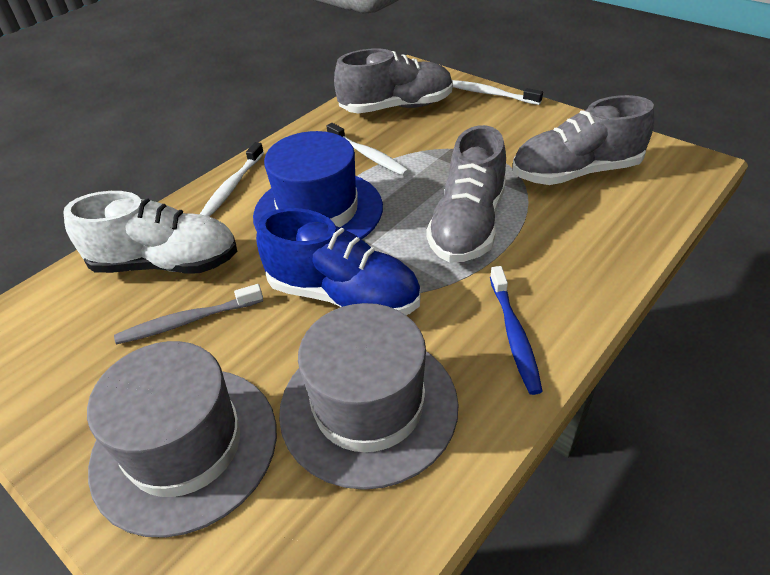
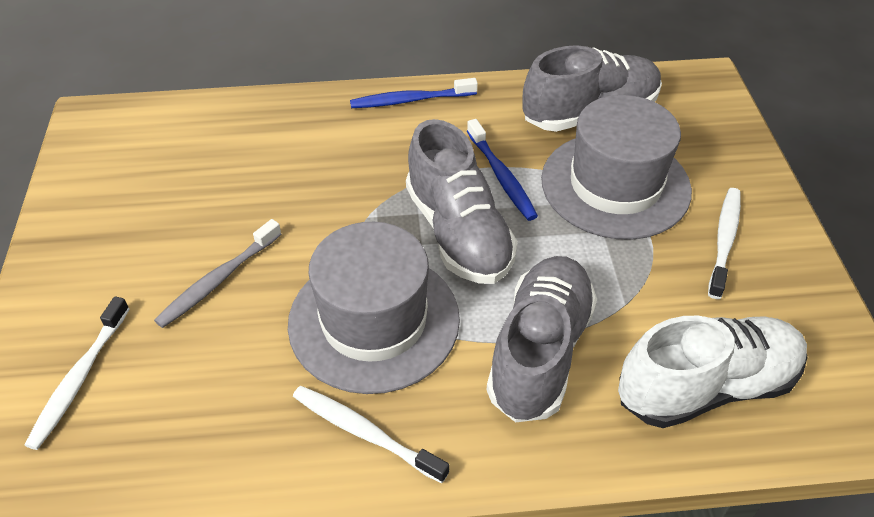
blue hat: [253,131,383,239] = 1 -> none = 0
blue shoe: [256,208,421,315] = 1 -> none = 0
blue toothbrush: [490,266,543,395] = 1 -> [350,78,478,108] [467,119,538,221] = 2

